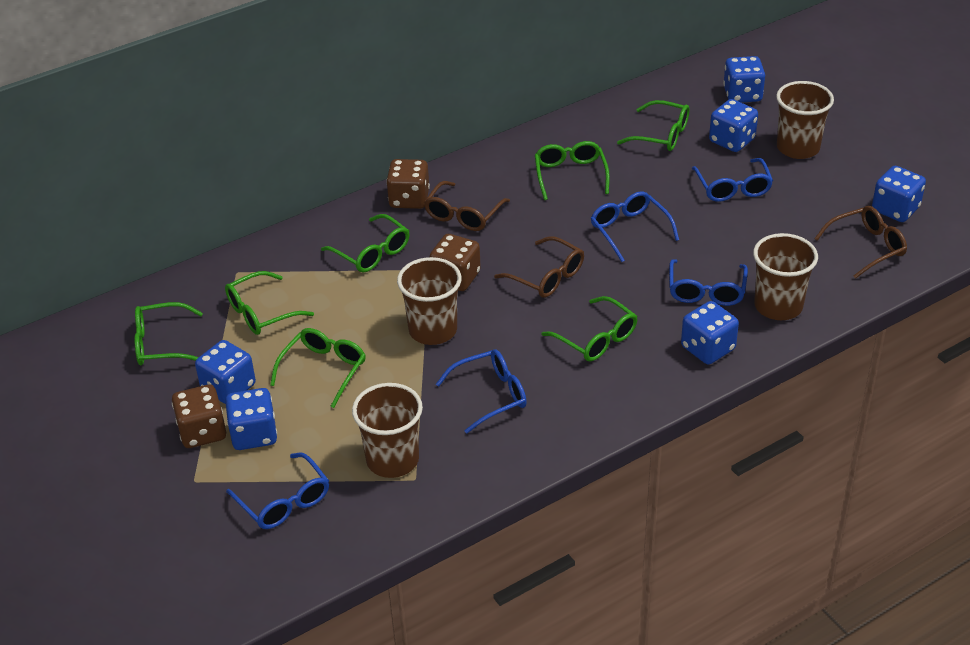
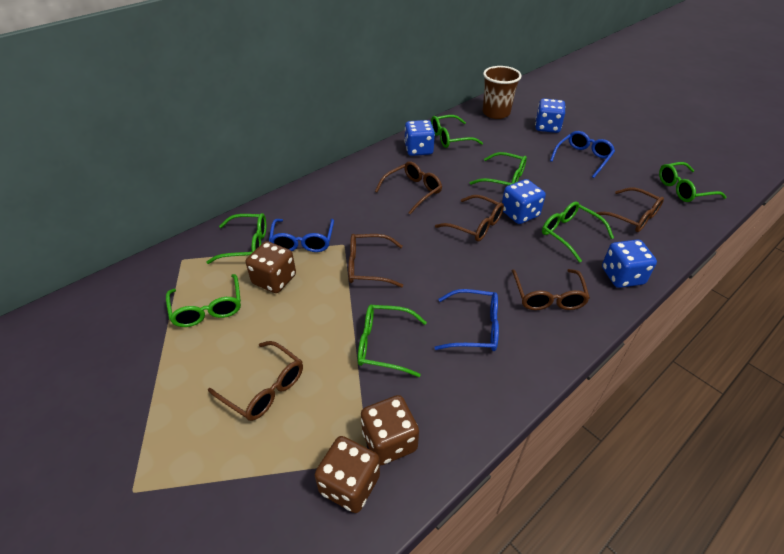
blue dice: [195,340,256,404] [225,388,277,450] [681,301,739,365] [709,99,758,152] [723,56,765,103] [872,166,926,222] = 6 -> [404,120,435,156] [502,179,546,224] [535,98,565,133] [602,239,657,288] = 4
blue glasses: [226,453,329,529] [436,349,527,434] [591,191,679,262] [669,259,748,306] [692,158,773,202] = 5 -> [269,219,334,252] [435,289,499,351] [550,131,615,178] = 3
brown cup: [352,383,423,478] [397,257,462,345] [753,233,818,320] [776,81,834,159] = 4 -> [483,66,522,119] = 1
brown glasses: [424,181,510,231] [494,236,584,298] [814,206,907,279] = 3 -> [208,341,303,421] [348,234,403,288] [375,161,442,214] [435,195,504,242] [512,269,590,310] [592,187,664,232] = 6

